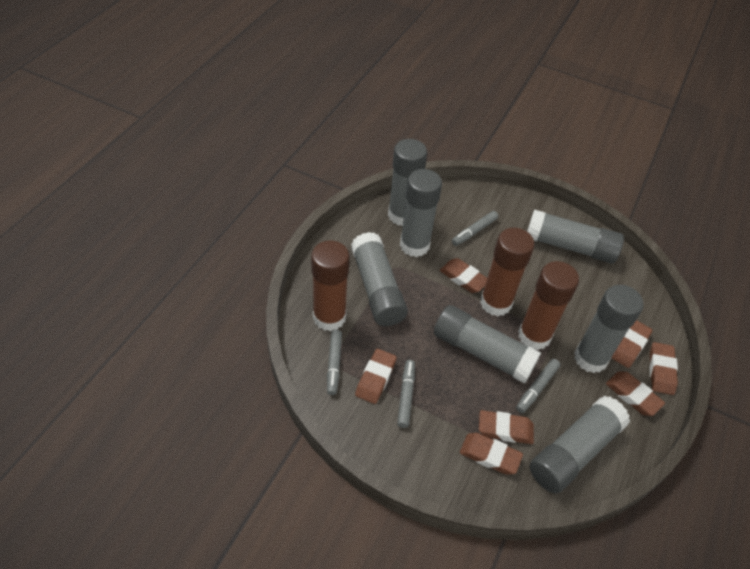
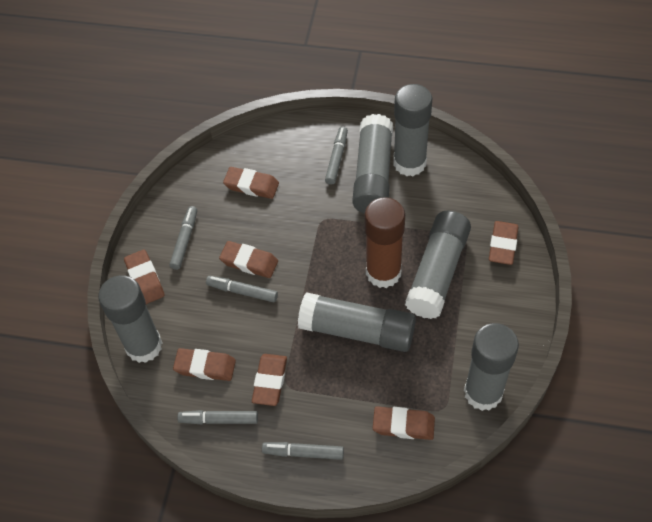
brown glue stick: [311,241,350,331] [480,228,535,316] [518,261,579,350] = 3 -> [364,197,405,288] = 1
grey glue stick: [351,232,408,326] [388,139,427,226] [400,169,442,257] [434,305,541,384] [527,209,624,264] [530,396,630,493] [574,285,643,373] = 7 -> [98,275,162,363] [298,292,416,352] [352,114,393,214] [393,84,432,176] [405,210,471,319] [464,323,519,411] = 6
grey marker: [327,330,342,395] [397,360,415,428] [452,211,498,246] [516,359,560,413] = 4 -> [169,206,197,270] [177,410,258,424] [206,276,278,302] [262,442,344,460] [325,127,348,185] = 5

